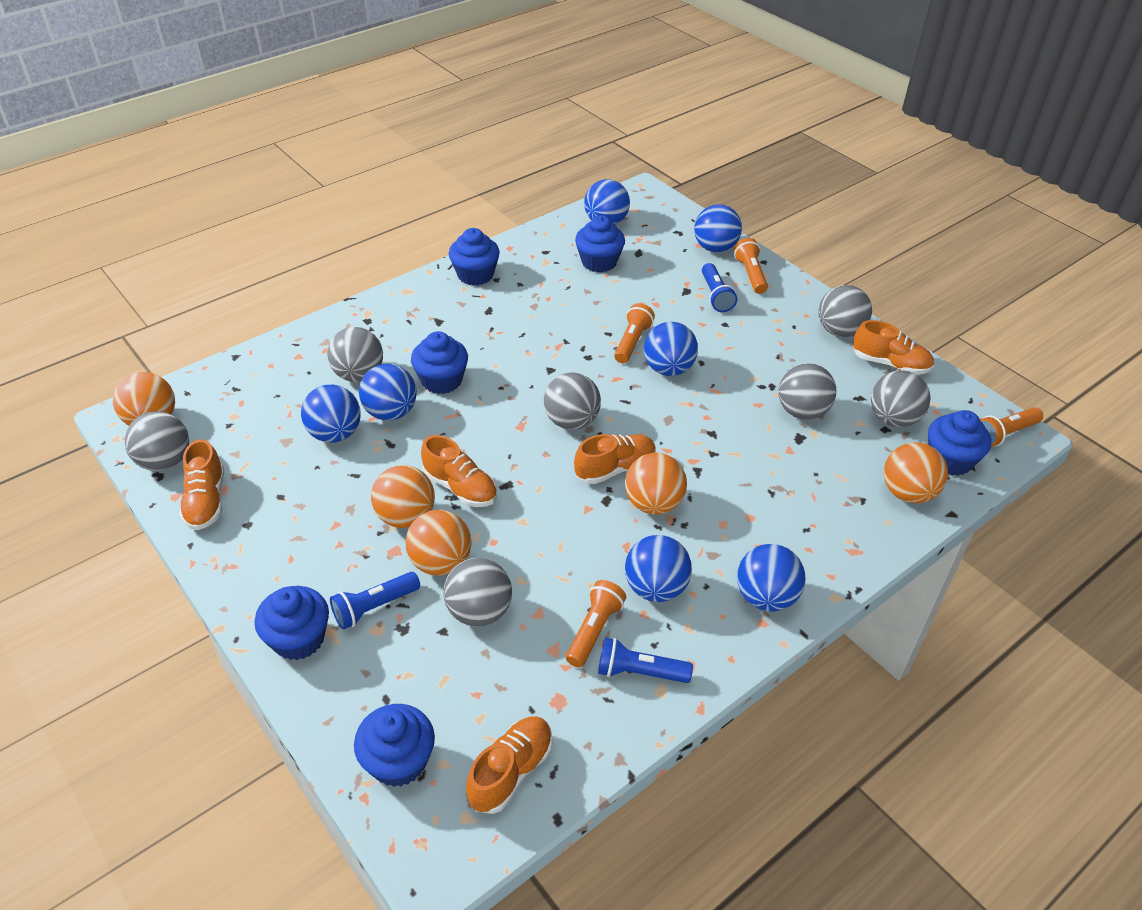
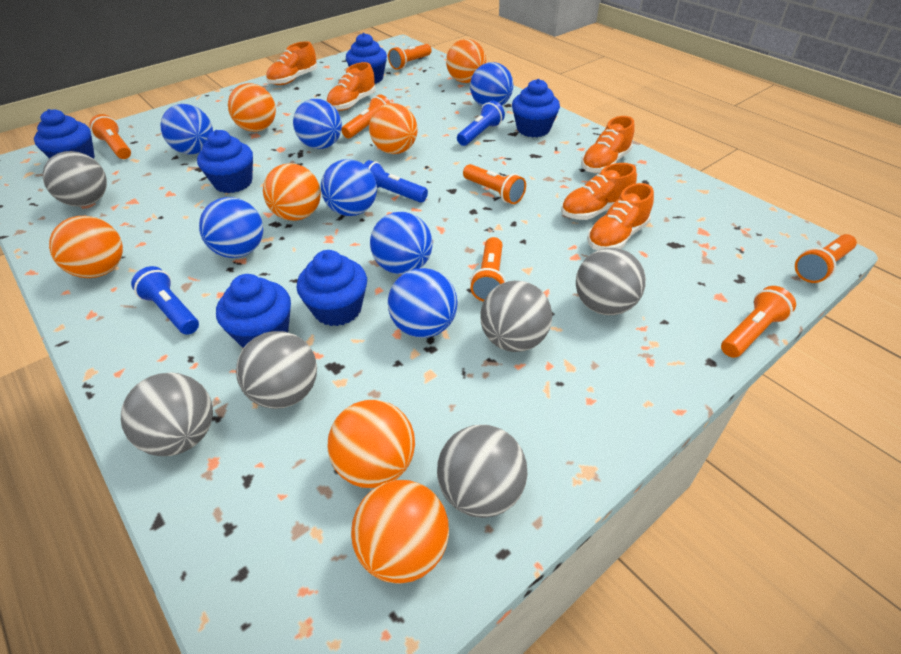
grey ball: [124,411,189,471] [327,327,383,382] [443,558,512,627] [544,372,601,430] [778,363,836,420] [819,285,872,337] [871,370,931,427] = 7 -> [43,151,107,207] [121,373,213,456] [236,331,317,409] [437,425,527,518] [480,281,552,352] [576,248,646,315] = 6
orange ball: [113,372,175,426] [371,465,435,528] [405,510,471,575] [625,453,687,515] [884,442,948,503] = 5 -> [49,216,123,278] [228,83,276,132] [263,163,321,221] [328,400,415,488] [351,480,449,584] [369,103,417,154] [446,39,486,83] = 7
orange flashlight: [566,580,626,667] [614,303,655,363] [734,238,768,294] [980,407,1043,447] = 4 -> [89,114,131,159] [341,94,390,138] [388,44,432,70] [463,164,526,204] [470,237,506,302] [721,286,796,358] [795,234,857,283] = 7

